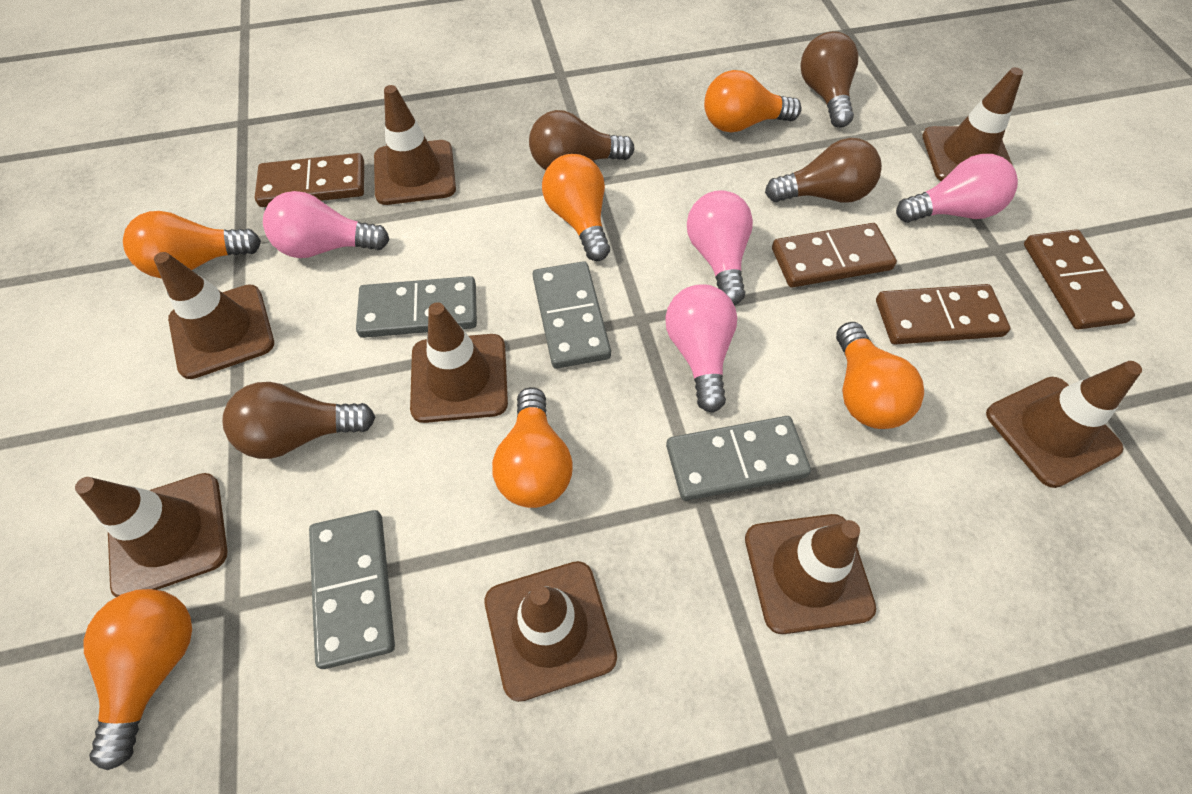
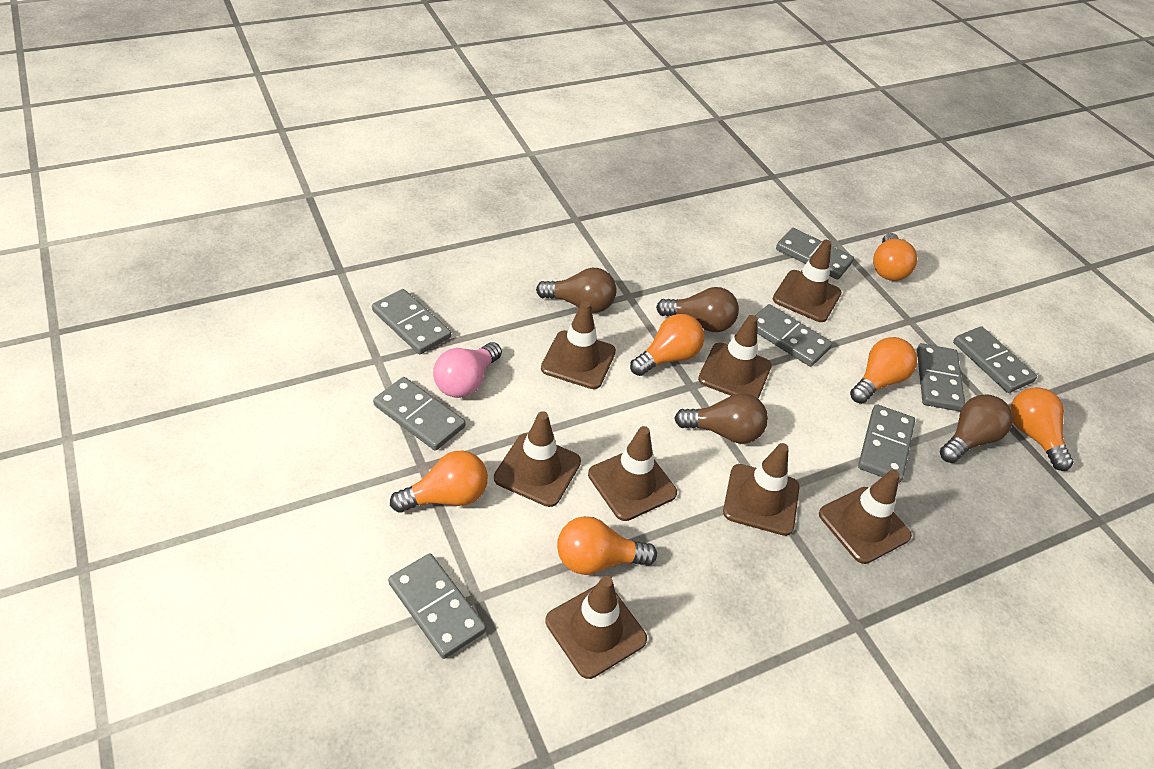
brown domino: [255,153,364,207] [772,223,897,287] [876,284,1011,345] [1024,229,1135,329] = 4 -> none = 0
grey domino: [309,510,395,669] [356,276,477,338] [533,261,611,369] [666,416,811,501] = 4 -> [372,289,451,354] [373,377,465,451] [388,553,486,659] [755,304,832,367] [776,228,854,279] [858,404,915,483] [917,343,965,412] [953,326,1037,393] = 8
pink light bulb: [263,191,390,258] [666,284,737,413] [687,190,753,305] [896,154,1018,223] = 4 -> [433,342,502,398] = 1

